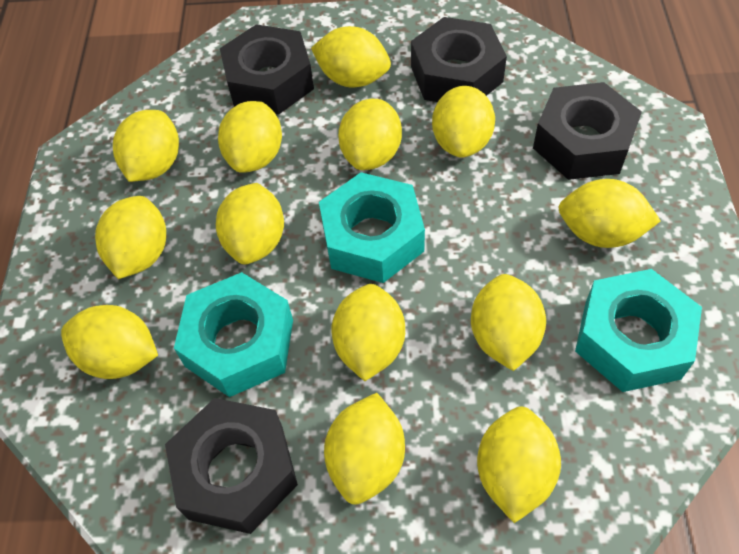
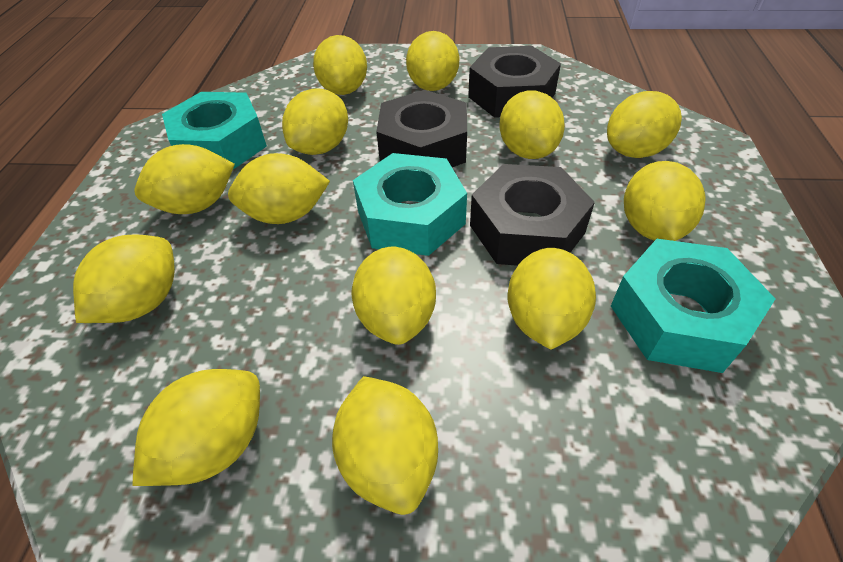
black nut: [165,398,298,534] [220,24,314,115] [411,17,507,102] [533,82,642,180] = 4 -> [376,90,467,167] [468,46,561,118] [470,164,595,266] = 3

